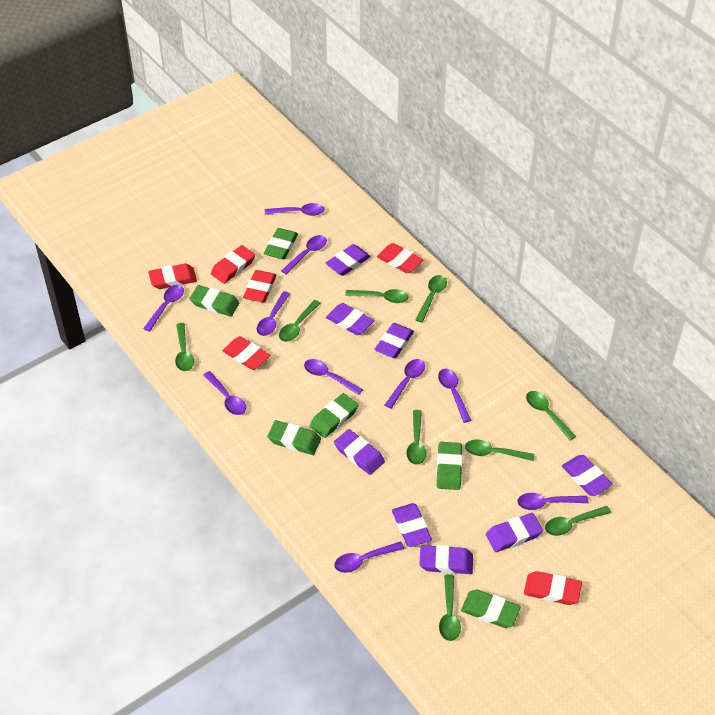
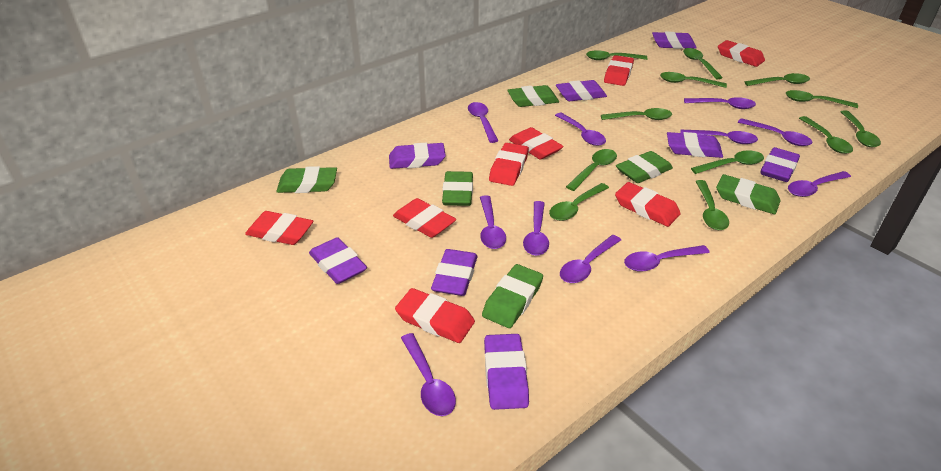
green spoon: [175,323,194,371] [279,300,321,342] [345,289,408,303] [406,410,426,465] [415,275,447,322] [439,574,461,641] [465,439,534,461] [526,391,576,440] [545,506,611,536] = 9 -> [549,183,609,221] [566,149,617,191] [586,50,648,60] [601,108,672,120] [660,72,727,88] [683,48,723,79] [691,150,764,174] [695,180,729,230] [745,73,810,86] [785,90,858,108] [799,116,853,154] [841,110,881,147] = 12
purple spoon: [143,285,184,332] [204,371,246,415] [257,291,290,336] [265,203,324,216] [281,235,327,275] [304,359,363,395] [334,541,404,573] [385,359,425,409] [438,369,471,423] [517,493,589,510] = 10 -> [401,333,456,416] [468,102,499,143] [480,195,506,249] [523,201,549,256] [555,113,606,146] [560,235,621,283] [624,245,710,272] [680,130,758,144] [684,97,756,109] [738,118,812,146] [788,171,851,197] = 11
red eraser: [148,263,197,289] [211,245,255,284] [222,336,270,370] [243,270,276,303] [377,243,424,273] [524,571,582,605] = 6 -> [245,211,313,245] [393,198,456,238] [395,288,475,343] [489,143,529,186] [509,127,563,159] [604,55,634,86] [615,182,681,227] [718,40,765,67] = 8

